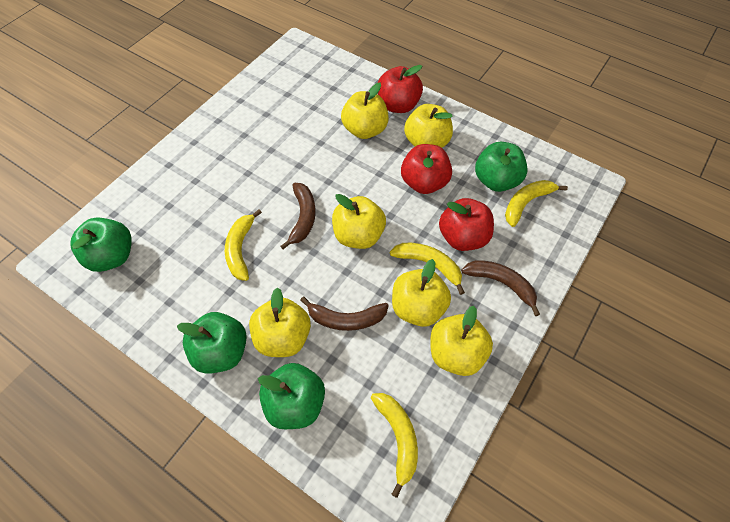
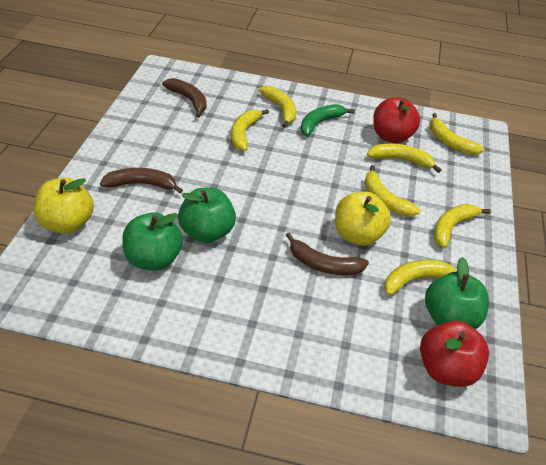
green apple: [71,217,132,272] [177,312,247,374] [258,363,325,429] [475,142,528,192] = 4 -> [122,212,183,271] [178,188,236,243] [425,257,489,329] = 3
green banana: none = 0 -> [300,104,355,136] = 1
red apple: [378,65,423,113] [401,144,452,194] [439,198,494,251] = 3 -> [373,97,420,143] [420,321,489,387] = 2
yellow apple: [249,287,311,357] [332,194,386,249] [341,83,389,139] [392,259,451,327] [404,104,453,148] [430,306,493,376] = 6 -> [33,177,94,234] [335,192,391,246] = 2
yellow banana: [225,209,262,281] [371,393,418,498] [390,243,465,295] [505,180,568,227] = 4 -> [231,109,269,151] [259,86,296,128] [365,165,421,216] [367,144,441,173] [384,260,457,295] [430,113,485,155] [434,204,491,248] = 7

